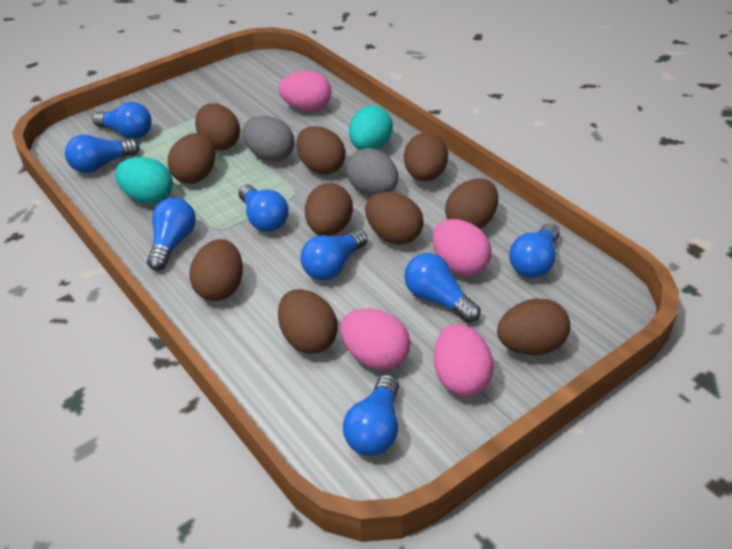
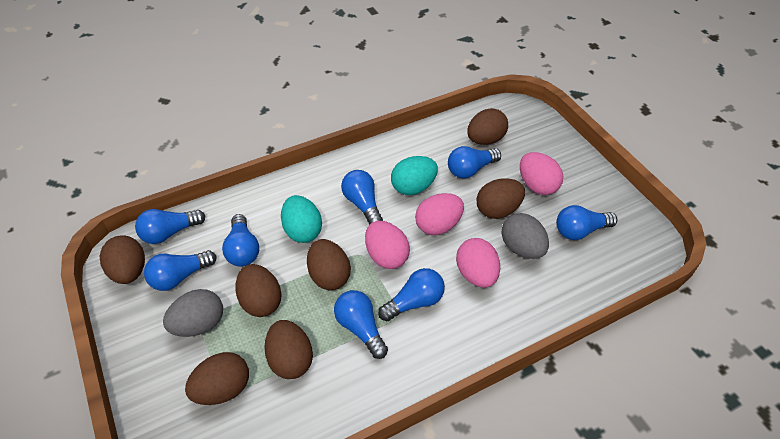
brown egg: [168,133,215,184] [189,239,243,301] [195,103,240,150] [278,289,338,354] [296,126,346,175] [305,183,353,236] [365,192,424,245] [404,133,448,181] [445,178,498,229] [497,298,570,355] = 10 -> [100,235,145,284] [185,352,249,405] [235,264,282,317] [264,320,313,379] [307,239,351,290] [467,108,508,145] [477,178,525,219] = 7

